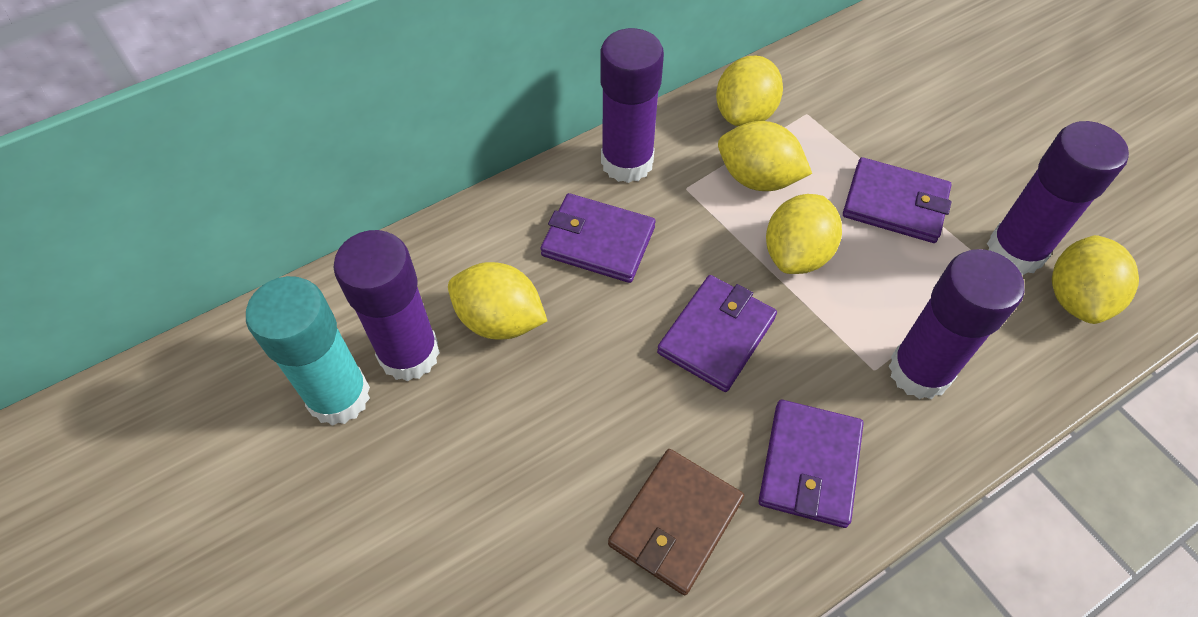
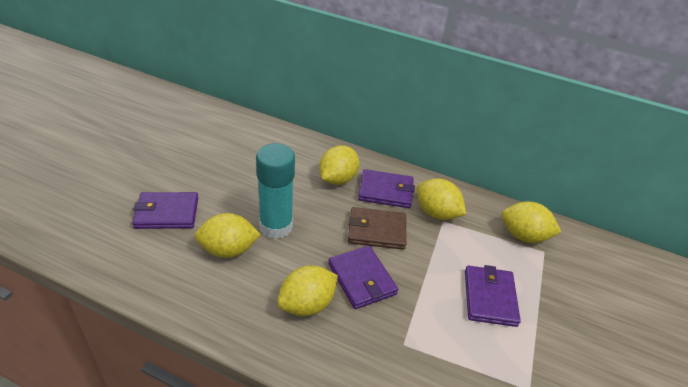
purple glue stick: [333,230,440,381] [600,28,664,183] [889,249,1024,399] [987,121,1129,275] = 4 -> none = 0

